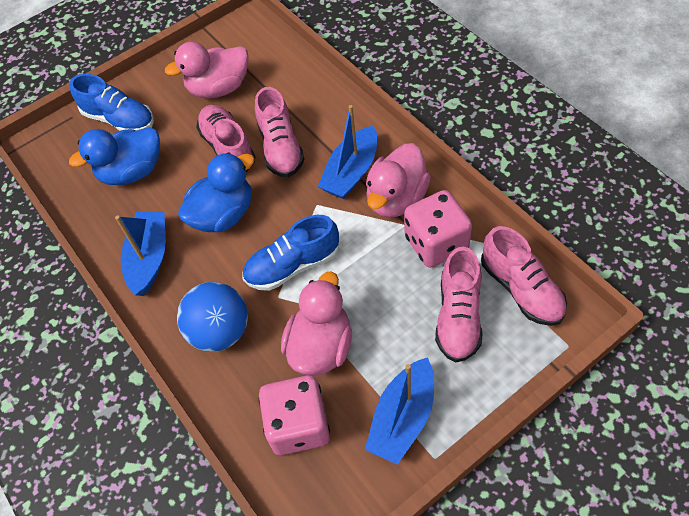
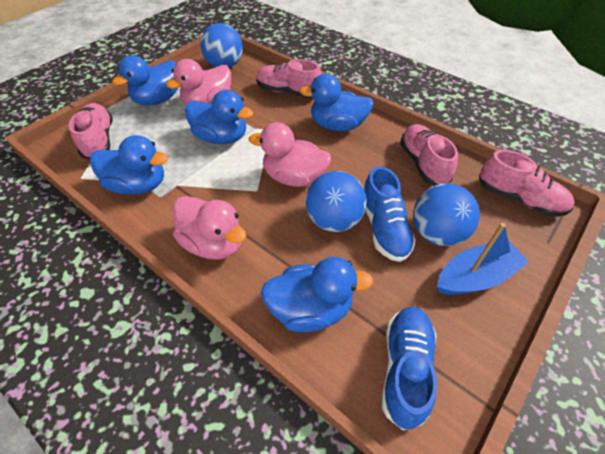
blue ball: [177,282,248,352] = 1 -> [201,23,243,68] [306,171,367,232] [413,183,480,246] = 3
blue boat: [115,211,166,296] [317,105,377,199] [365,357,434,465] = 3 -> [437,223,529,295] = 1
blue duck: [69,127,160,185] [178,152,255,232] = 2 -> [90,135,168,195] [112,55,178,106] [185,90,253,144] [261,257,373,332] [299,74,374,131] = 5
pink dice: [259,375,330,455] [404,190,472,268] = 2 -> none = 0

